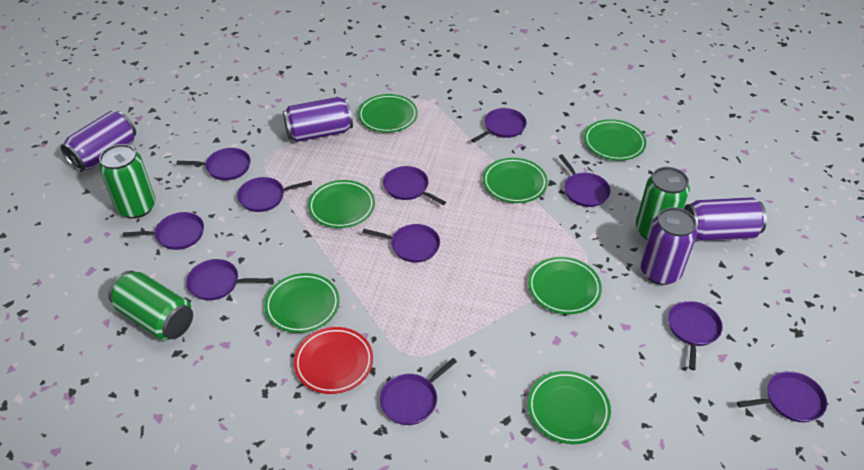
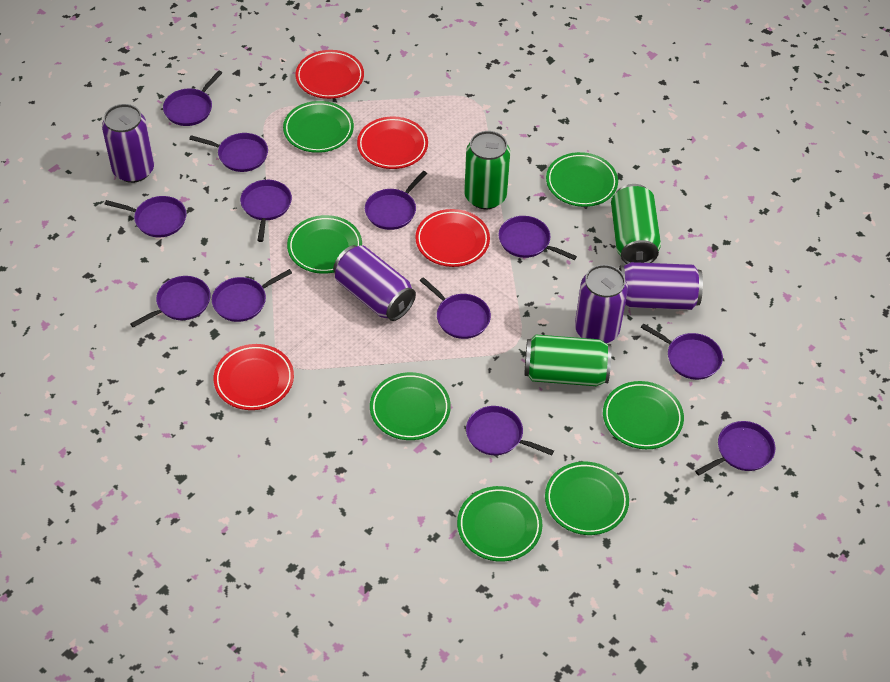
purple pan: [123,212,204,250] [177,148,250,180] [186,259,269,300] [237,177,312,212] [362,224,440,262] [380,358,457,425] [383,166,446,205] [471,108,527,143] [559,154,611,207] [668,301,723,370] [737,371,827,422] = 11 -> [104,196,187,237] [130,276,210,328] [163,70,222,126] [189,133,268,172] [212,269,292,322] [240,180,292,242] [365,171,427,230] [420,277,491,339] [466,406,554,456] [498,216,577,260] [641,323,723,380] [695,421,776,476] = 12
red plate: [294,327,373,394] = 1 -> [214,344,294,410] [296,50,364,99] [357,116,428,169] [415,209,490,267] = 4

